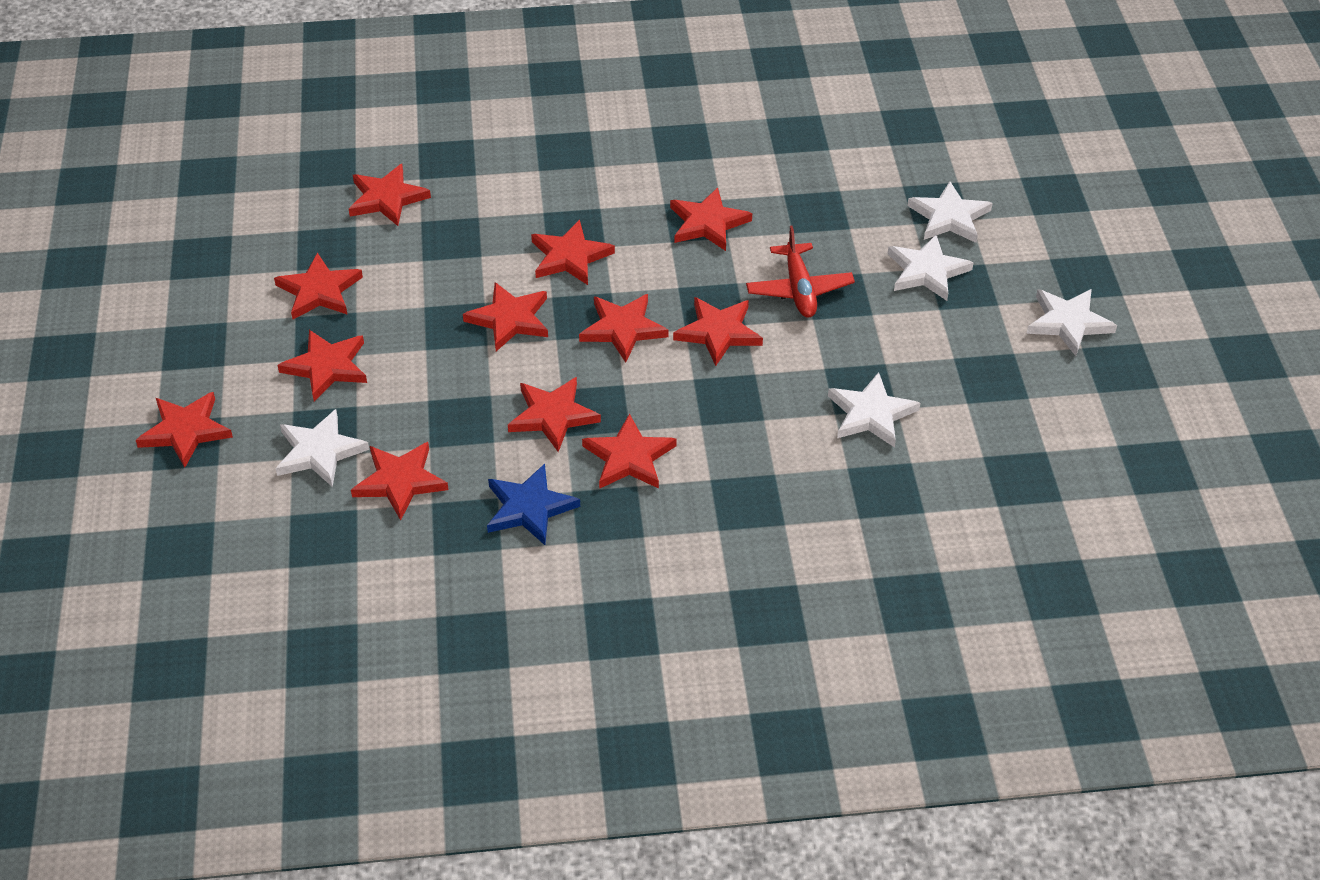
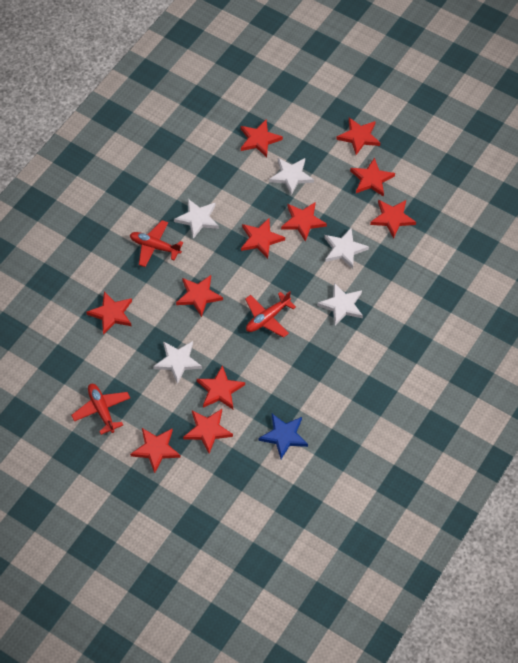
red plane: [746,226,855,318] = 1 -> [71,384,130,435] [130,220,184,267] [245,291,296,338] = 3
red star: [136,392,233,468] [274,253,363,319] [278,330,367,401] [349,164,431,226] [351,442,449,520] [463,282,548,351] [508,377,601,452] [531,220,615,285] [579,294,669,362] [582,413,676,489] [670,187,752,251] [673,297,763,366] = 12 -> [86,291,132,335] [130,428,181,473] [176,275,223,317] [183,409,233,453] [197,365,245,409] [241,120,283,157] [241,218,285,259] [281,202,327,242] [336,118,380,155] [350,158,395,197] [370,200,416,238] = 11

